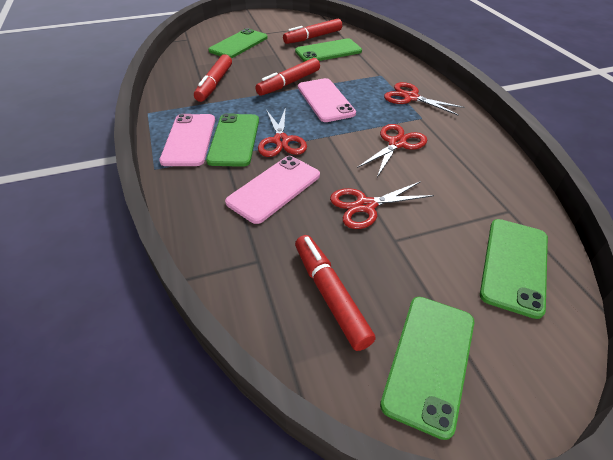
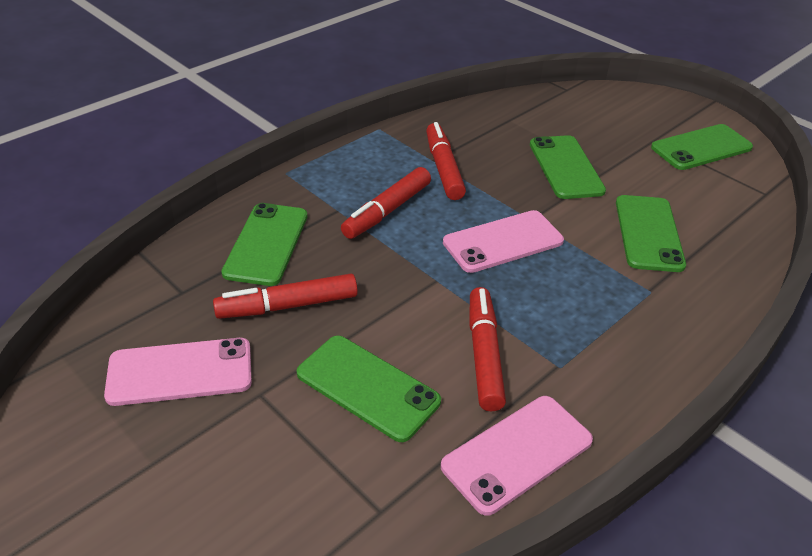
red scissors: [258,107,307,157] [330,181,434,229] [357,124,427,177] [384,82,465,115] = 4 -> none = 0

